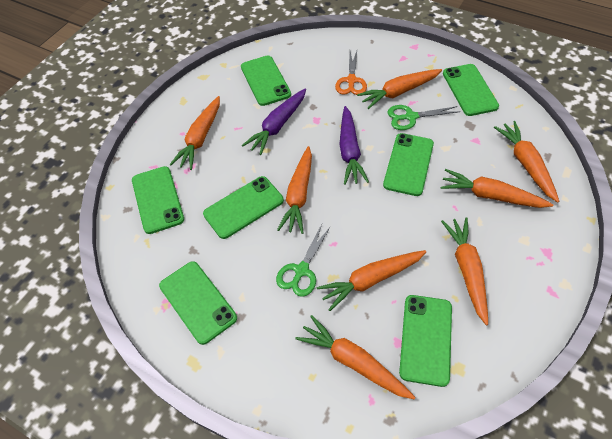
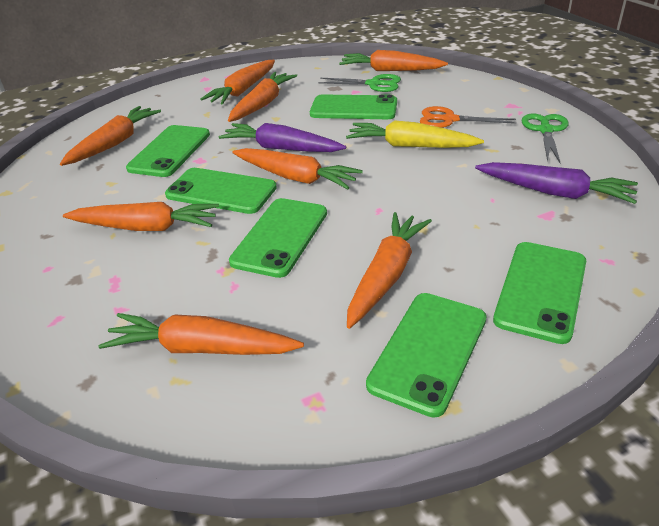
green phone: [132,166,184,234] [159,261,237,345] [203,176,284,239] [241,56,291,106] [383,133,434,196] [399,295,452,387] [443,64,499,116] = 7 -> [126,125,210,177] [165,168,277,214] [229,198,327,278] [310,94,397,119] [366,293,486,418] [493,242,586,344] = 6
yellow carrot: none = 0 -> [346,120,484,148] = 1

